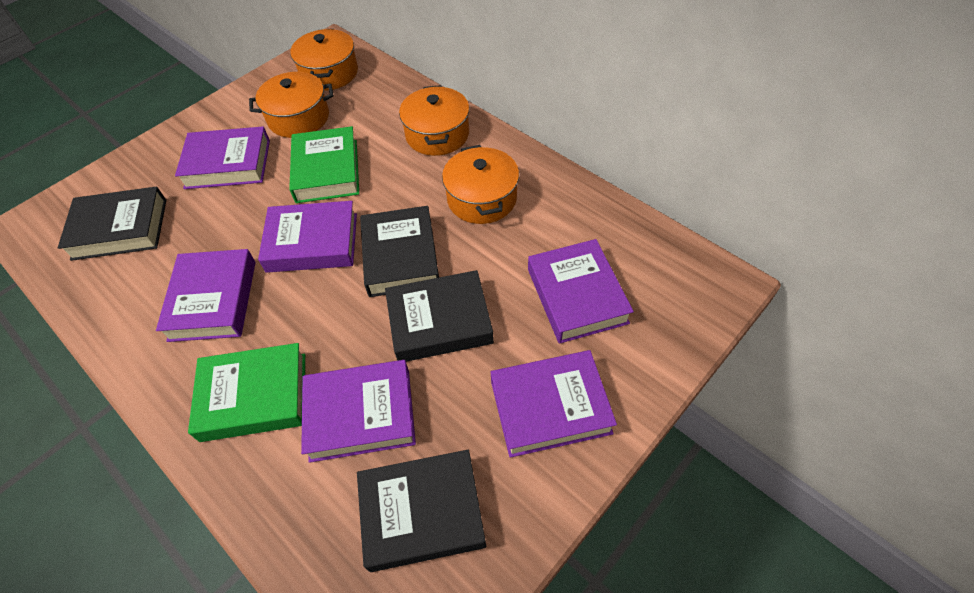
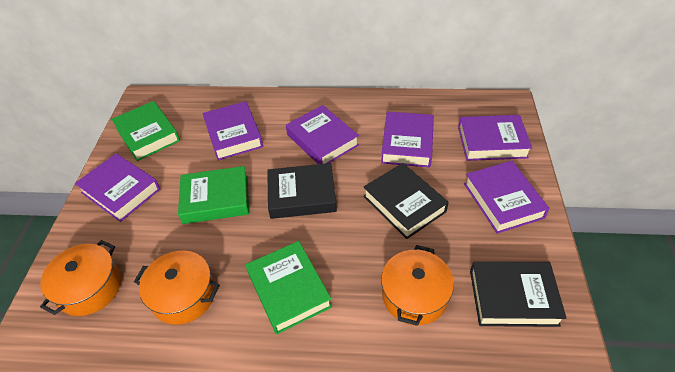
black book: [58,187,166,261] [357,450,486,572] [360,206,439,297] [385,270,494,362] = 4 -> [267,163,337,219] [363,163,449,239] [470,262,566,327] = 3
green book: [188,343,305,442] [289,126,359,203] = 2 -> [112,101,180,161] [178,166,249,224] [246,241,332,334] = 3
orange pot: [249,72,334,138] [290,29,358,91] [399,85,469,156] [442,145,519,224] = 4 -> [40,240,121,316] [134,251,220,325] [381,245,454,326] = 3

